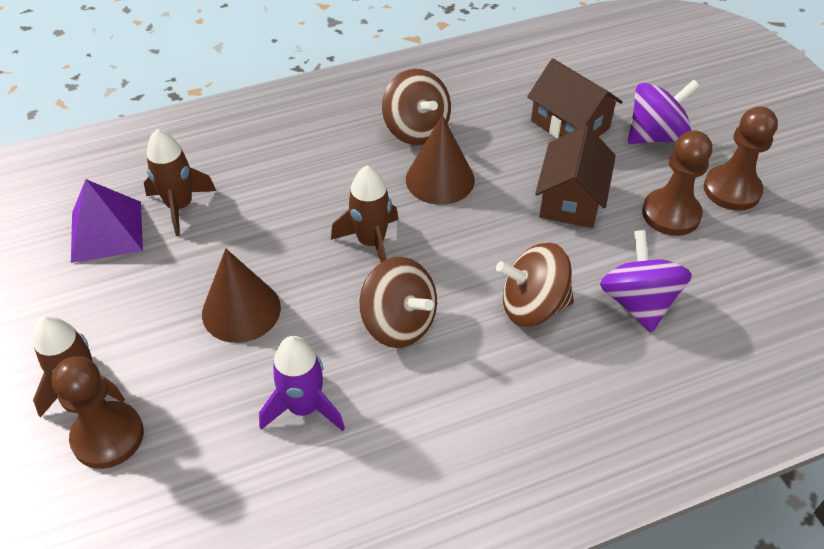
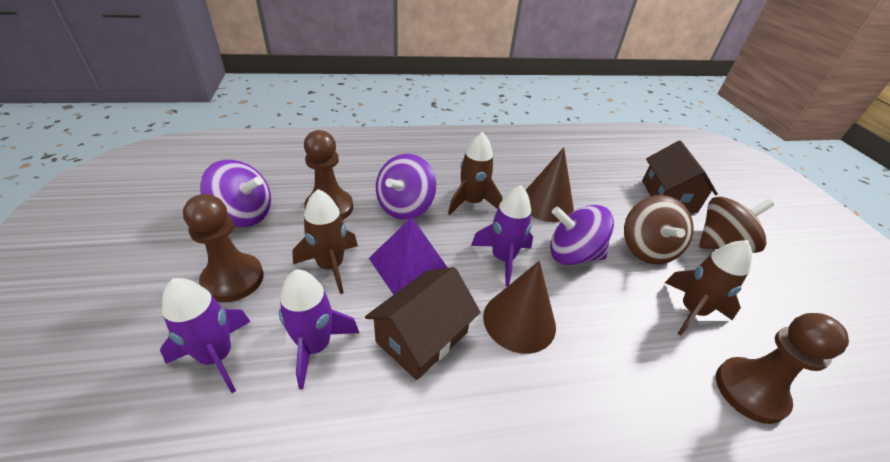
brown spinning top: [360,257,437,348] [382,69,451,145] [496,243,574,327] = 3 -> [624,195,694,264] [699,197,774,253] = 2
purple rocket: [259,336,345,431] = 1 -> [160,278,251,393] [279,269,359,389] [471,185,533,286] = 3
purple spinning top: [600,230,692,333] [628,80,700,144] = 2 -> [200,160,271,227] [376,154,436,220] [550,205,614,265] = 3

